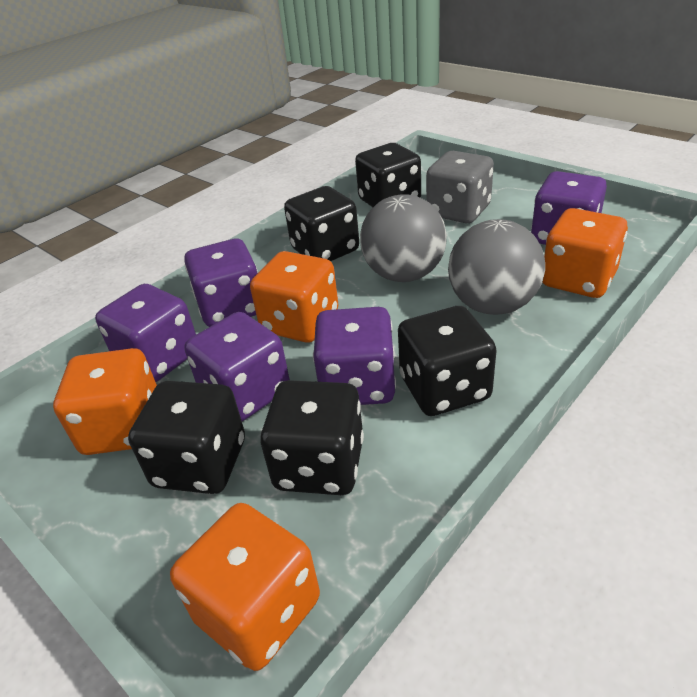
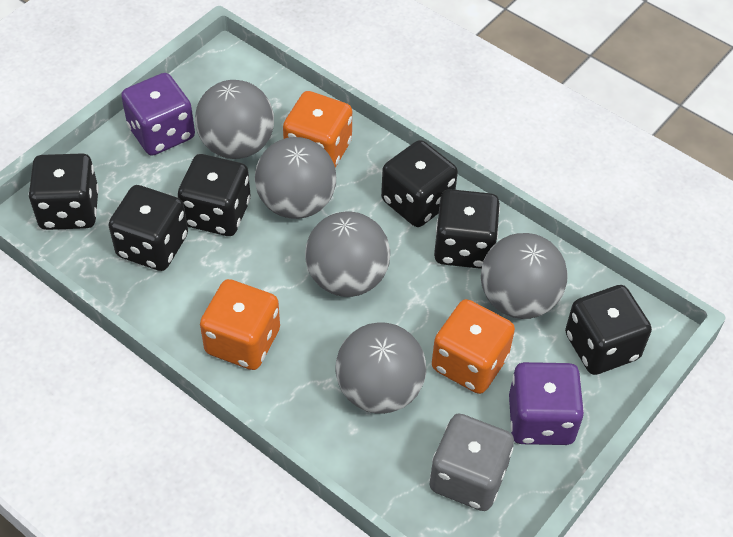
black dice: [128,381,245,494] [260,380,364,495] [284,186,359,261] [355,143,421,207] [398,306,497,416] = 5 -> [29,153,99,230] [108,185,188,271] [178,154,251,236] [381,140,458,227] [434,189,500,269] [565,285,652,375] = 6
grey ball: [360,194,447,282] [448,219,545,315] = 2 -> [195,80,274,159] [255,137,336,219] [305,212,390,297] [335,322,426,414] [481,233,568,319] = 5
orange dice: [53,348,157,455] [170,503,320,671] [250,251,338,343] [542,208,628,298] = 4 -> [200,279,280,370] [283,91,352,168] [432,299,515,394] = 3
purple dice: [95,284,196,382] [184,239,258,327] [184,312,290,421] [313,307,396,405] [531,171,607,245] = 5 -> [121,73,195,156] [509,362,584,445] = 2

